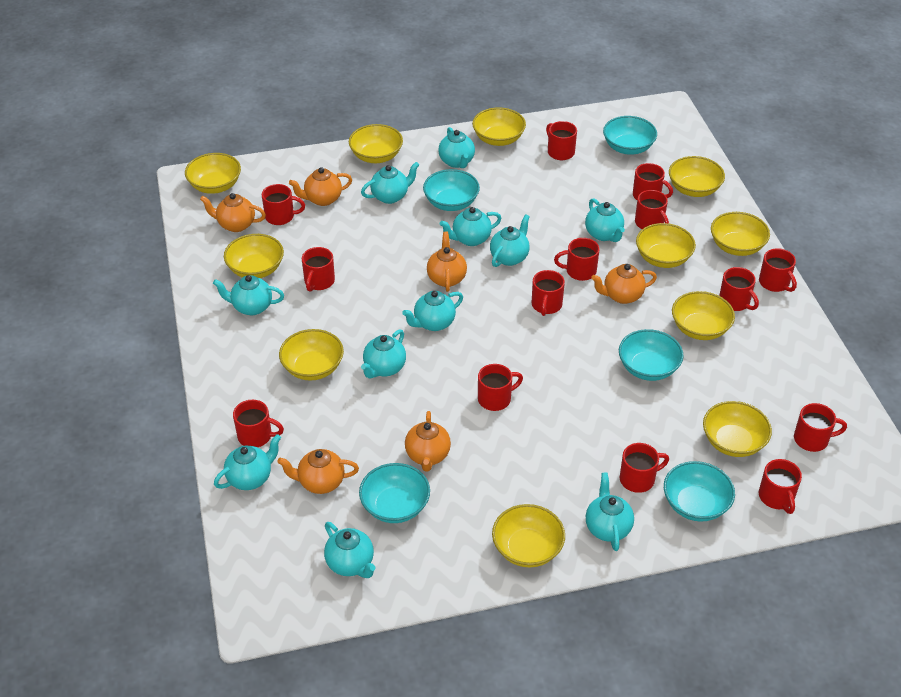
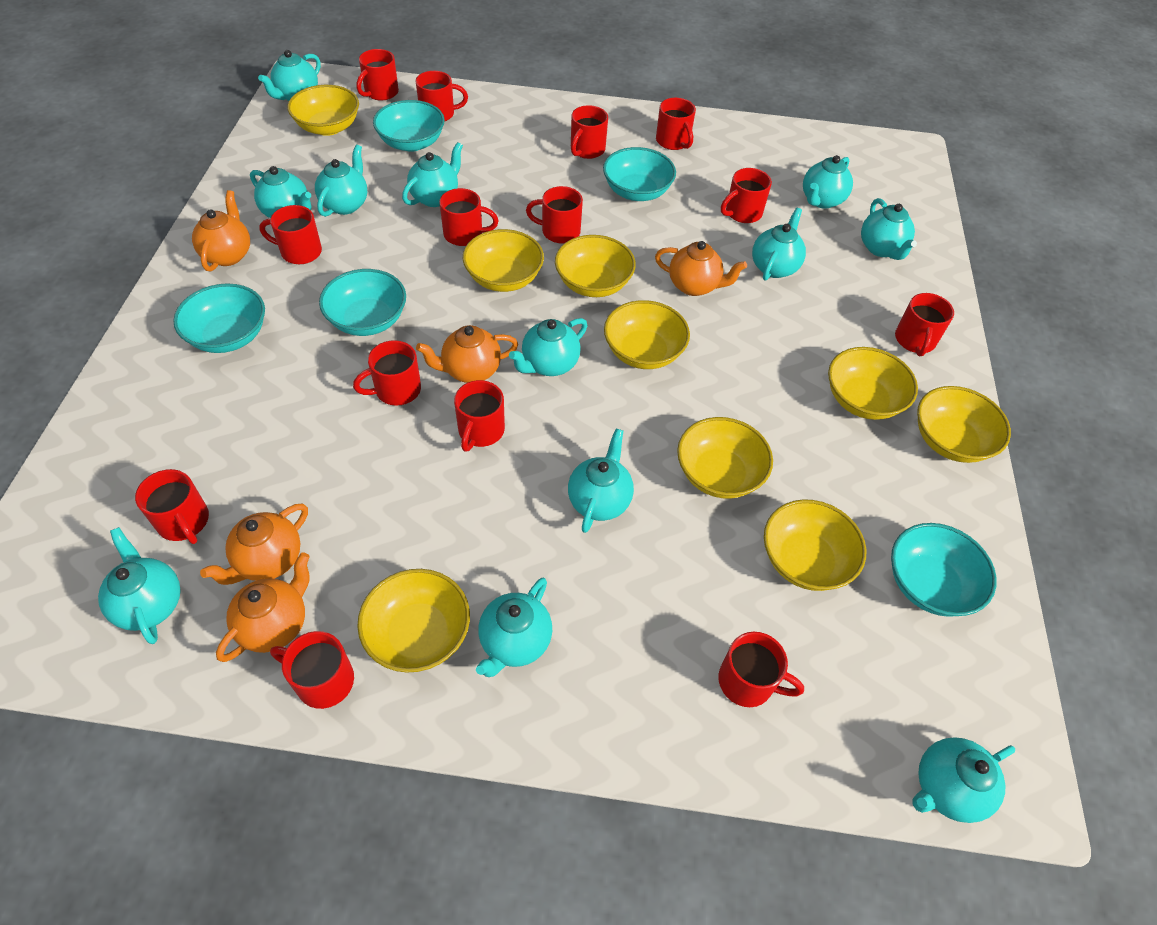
orange teapot: [200,193,266,232] [277,449,359,494] [289,167,352,206] [405,411,451,472] [427,232,467,292] [591,264,657,304] = 6 -> [192,190,250,271] [200,504,308,585] [216,552,310,662] [416,325,518,383] [655,241,747,296] = 5
turquoise teapot: [213,275,284,315] [214,434,281,490] [324,522,376,578] [361,162,419,204] [361,329,406,378] [402,291,463,331] [438,127,475,168] [440,207,501,246] [490,214,530,267] [585,198,625,242] [586,472,634,551] = 11 -> [98,527,180,644] [250,166,311,218] [258,50,321,101] [315,145,367,217] [402,142,463,207] [476,578,552,677] [509,318,588,376] [568,429,634,533] [752,208,806,281] [803,155,853,209] [861,198,917,260] [913,737,1015,823] = 12
yellow bowl: [185,153,241,194] [224,234,284,278] [279,329,344,380] [349,124,403,163] [472,107,526,146] [492,504,565,567] [636,223,696,268] [669,156,725,197] [672,291,735,340] [703,401,772,457] [711,212,770,256] = 11 -> [287,85,359,136] [357,569,470,673] [463,229,544,292] [555,235,636,297] [604,300,690,369] [677,417,773,499] [764,499,866,591] [828,347,918,420] [917,386,1011,463] = 9

